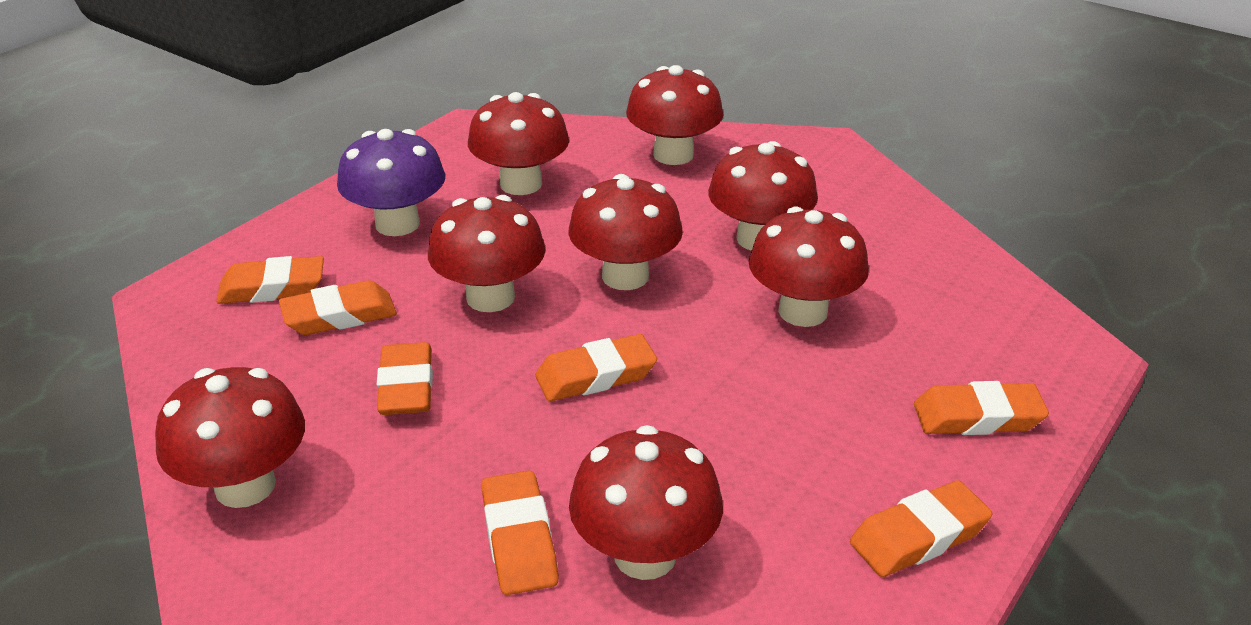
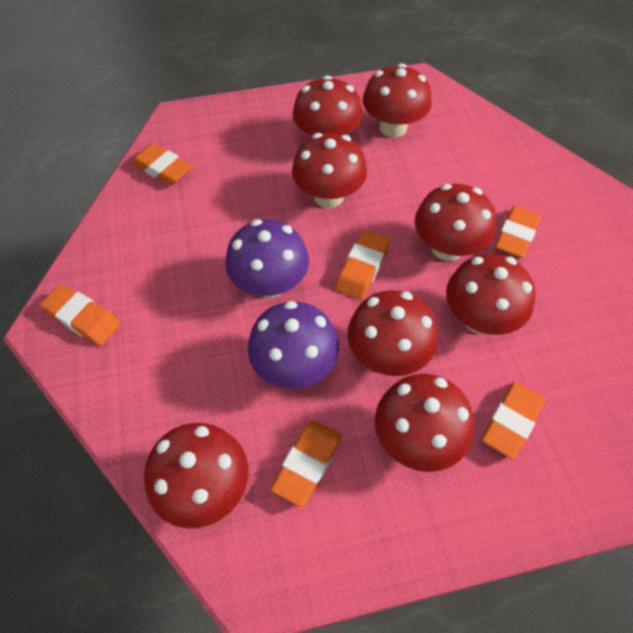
orange eraser: [216,256,324,304] [279,280,397,335] [377,342,433,415] [481,471,559,595] [535,334,657,401] [850,480,992,577] [914,381,1049,435] = 7 -> [40,284,121,346] [131,143,192,185] [271,420,342,507] [336,230,390,299] [482,382,544,459] [495,206,541,258] = 6
purple mushroom: [337,129,445,236] = 1 -> [225,219,309,298] [248,301,339,389] = 2

